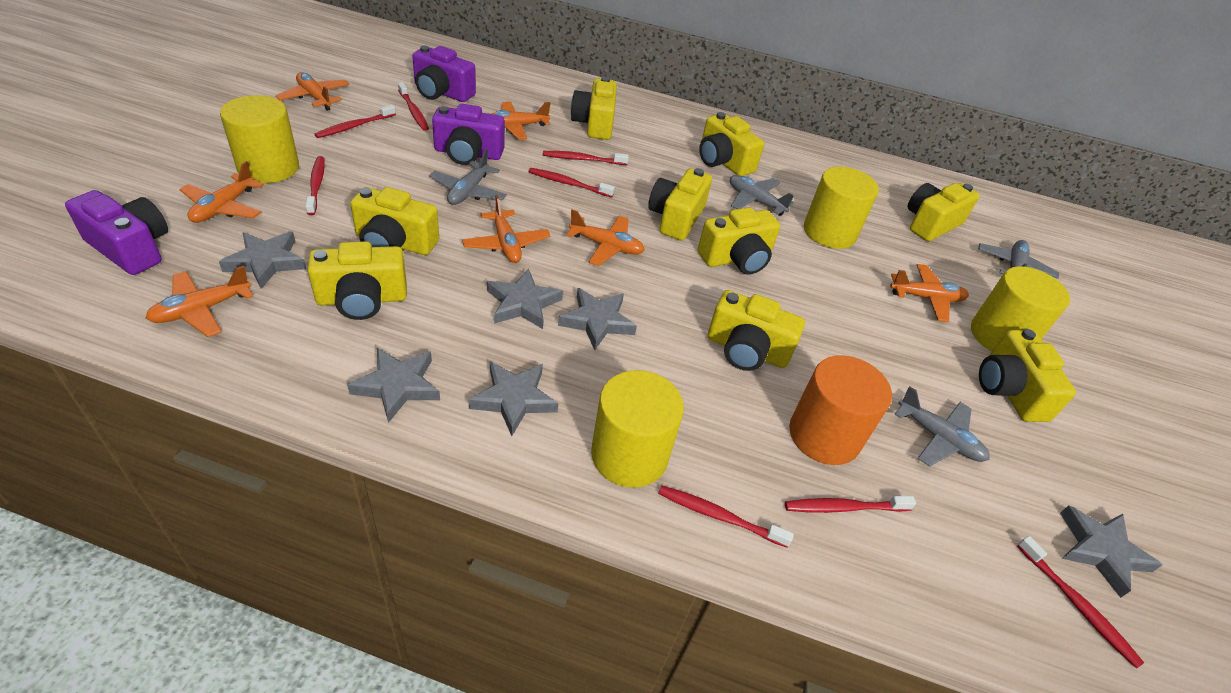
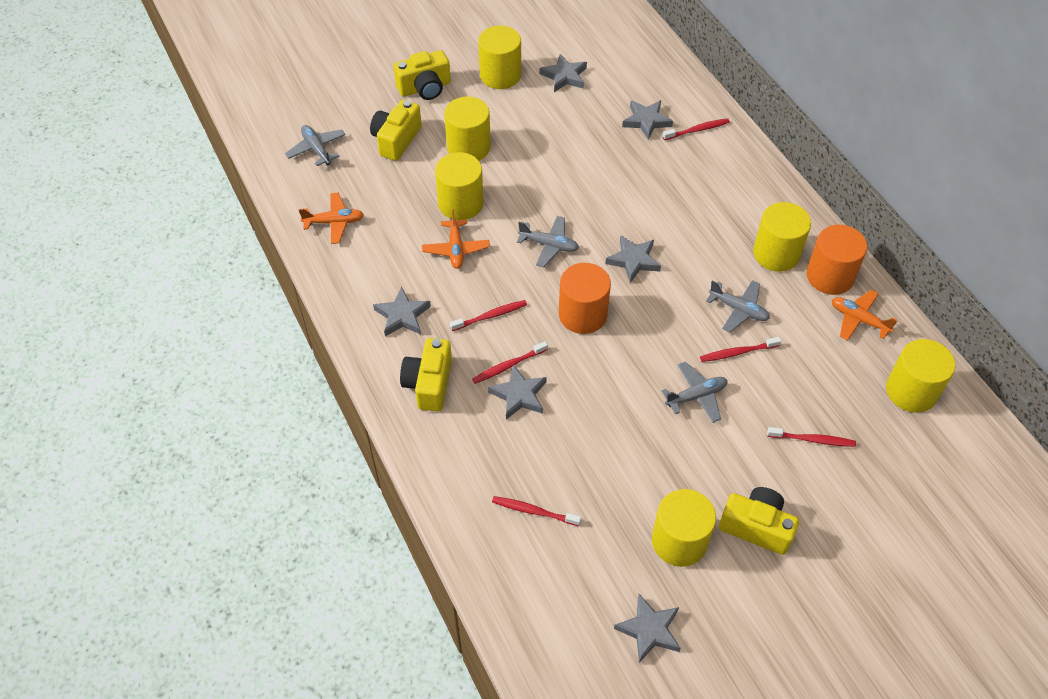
orange cylinder: [789,355,892,465] = 1 -> [559,263,611,334] [806,225,867,295] = 2
orange plane: [146,266,254,337] [179,161,264,223] [275,72,350,111] [462,195,550,263] [491,102,550,140] [566,210,644,266] [890,264,969,322] = 7 -> [299,193,364,244] [422,209,490,269] [832,290,897,341] = 3
purple camera: [65,190,168,275] [412,46,476,102] [432,104,505,165] = 3 -> none = 0
red toothbrush: [306,156,325,215] [314,105,396,138] [398,82,429,131] [529,168,615,198] [543,151,629,165] [658,485,794,548] [785,496,916,513] [1017,536,1144,668] = 8 -> [450,300,527,331] [472,341,548,384] [492,496,581,526] [663,118,730,140] [700,337,781,362] [767,427,856,447] = 6
yellow camera: [308,241,407,320] [350,187,439,255] [571,77,617,140] [648,168,712,241] [698,207,780,275] [699,112,764,176] [708,290,805,371] [908,183,980,241] [979,329,1076,422] = 9 -> [370,100,422,161] [393,50,451,100] [400,338,452,412] [719,487,799,555] = 4
yellow cylinder: [220,95,299,183] [591,370,684,488] [804,167,879,249] [971,266,1070,352] = 4 -> [435,152,484,220] [444,97,491,160] [478,26,521,89] [652,489,716,567] [753,202,811,272] [886,339,955,413] = 6

